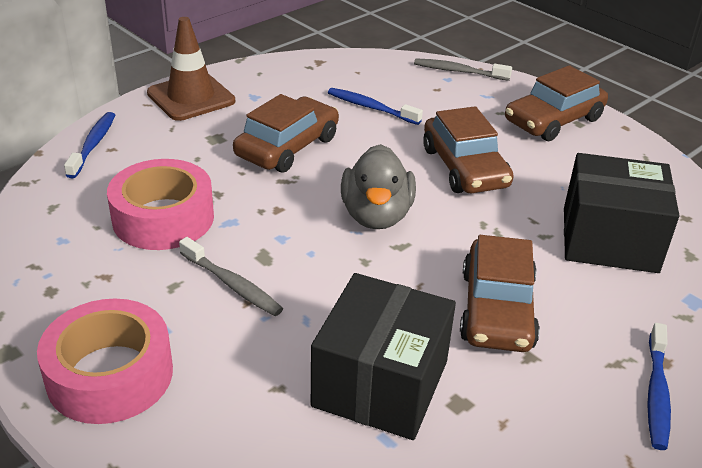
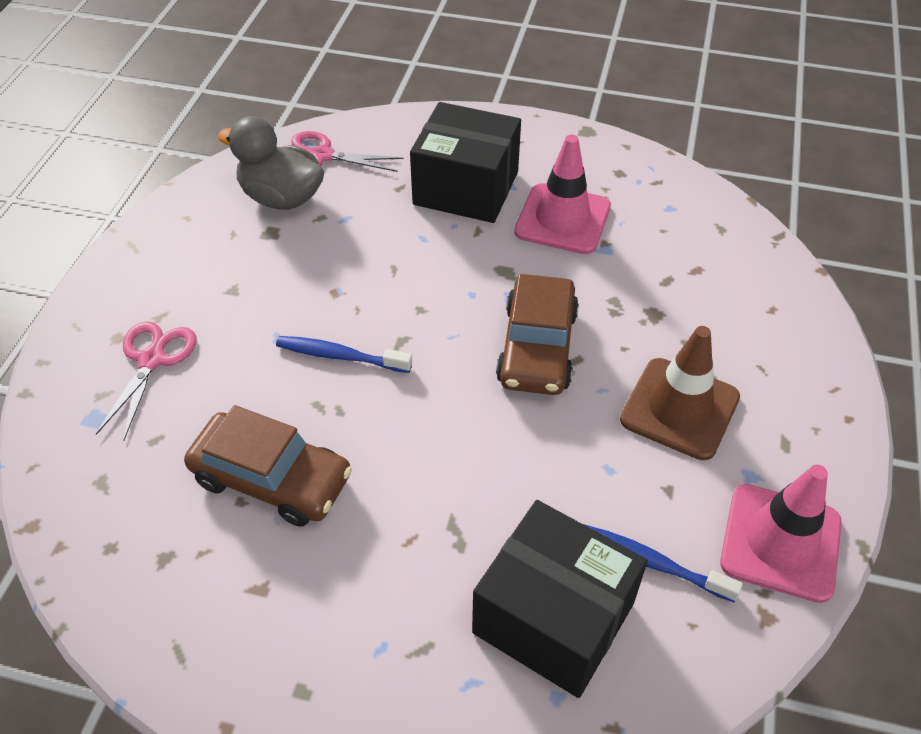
blue toothbrush: [64,112,115,178] [328,88,423,125] [647,323,671,450] = 3 -> [276,336,412,373] [583,524,743,602] = 2
brown car: [233,94,339,173] [423,106,514,193] [460,235,540,352] [505,65,608,141] = 4 -> [184,405,352,527] [496,274,579,395] = 2
grey toothbrush: [179,237,283,316] [414,58,512,81] = 2 -> none = 0
pink scissors: none = 0 -> [96,321,197,440] [291,131,404,172] = 2
pink tape: [37,299,173,424] [107,159,214,250] = 2 -> none = 0
pink traffic cone: none = 0 -> [514,135,611,254] [720,465,842,603] = 2

